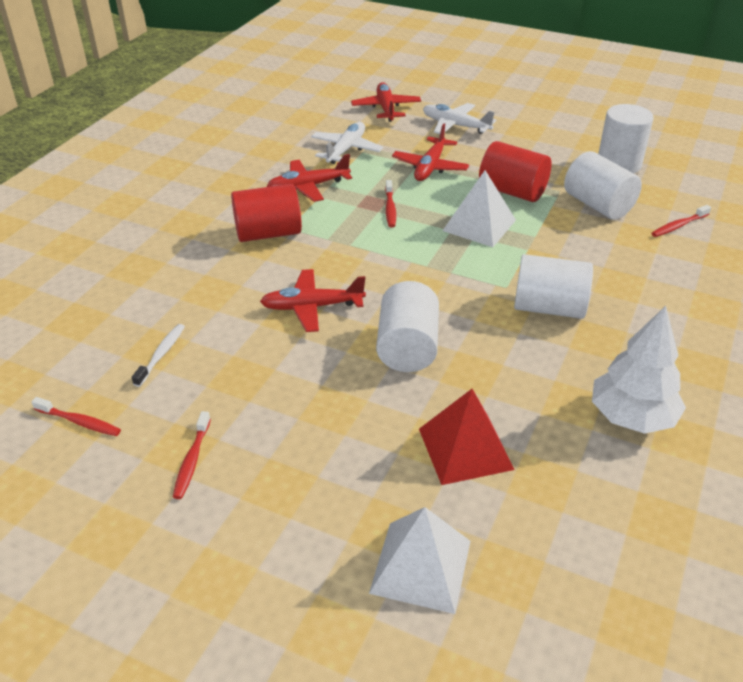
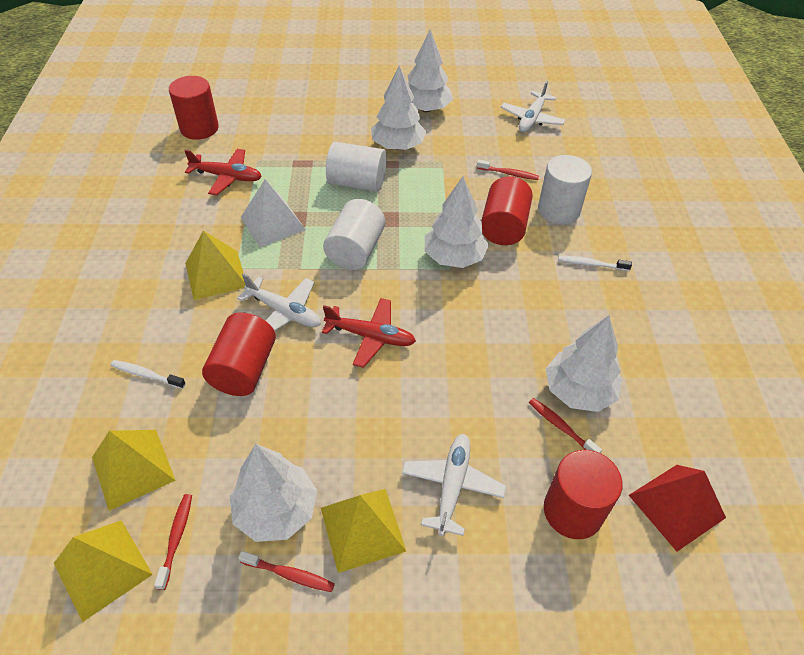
red cylinder: [231,184,302,242] [479,141,552,202] = 2 -> [169,76,219,140] [202,312,276,396] [481,176,533,245] [544,450,623,539] = 4
red plane: [260,269,366,332] [267,154,352,202] [351,82,421,122] [392,123,469,181] = 4 -> [184,149,262,195] [322,298,416,368] = 2
white cylinder: [376,281,439,372] [514,254,593,319] [564,151,642,220] [598,104,653,173] = 4 -> [323,199,385,270] [326,142,386,192] [538,155,592,224] = 3
white plane: [311,122,383,164] [423,103,496,134] = 2 -> [237,273,321,331] [402,434,506,536] [500,81,566,132] = 3
white pyramid: [369,507,471,614] [442,170,516,247] = 2 -> [241,179,306,247] = 1
white toothbrush: [131,324,185,387] = 1 -> [110,360,186,389] [558,256,632,271] = 2
white tree: [592,306,686,434] = 1 -> [230,444,317,542] [371,66,426,150] [408,30,453,112] [425,176,489,268] [546,315,622,412] = 5
yellow pyramid: none = 0 -> [54,520,153,622] [92,430,176,511] [185,231,245,300] [321,489,406,573] = 4

